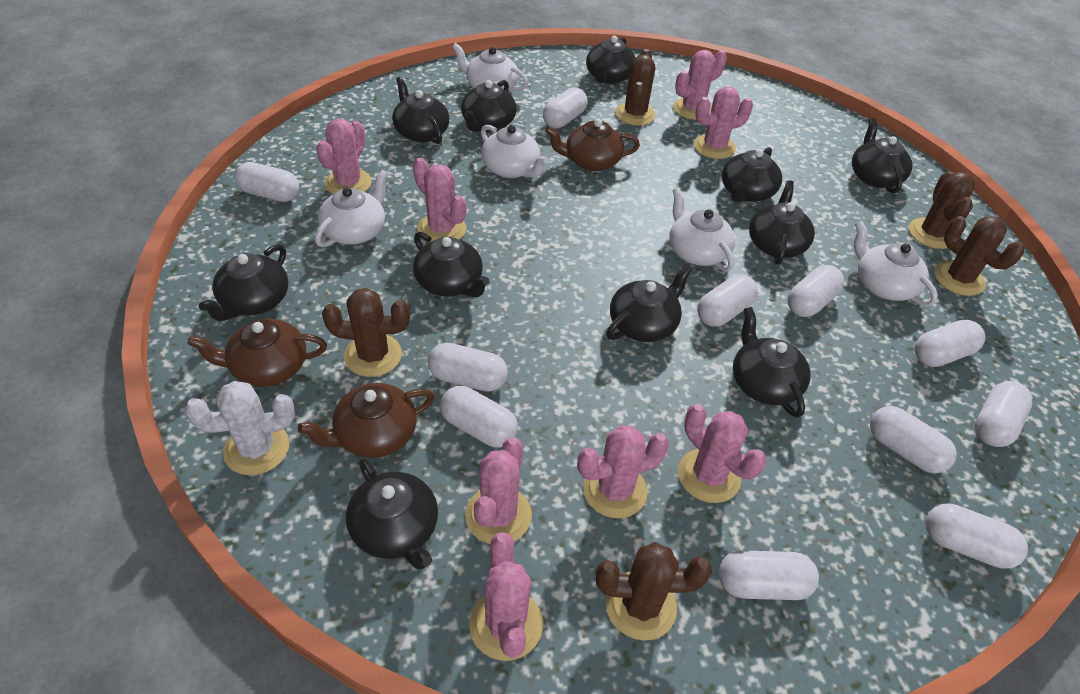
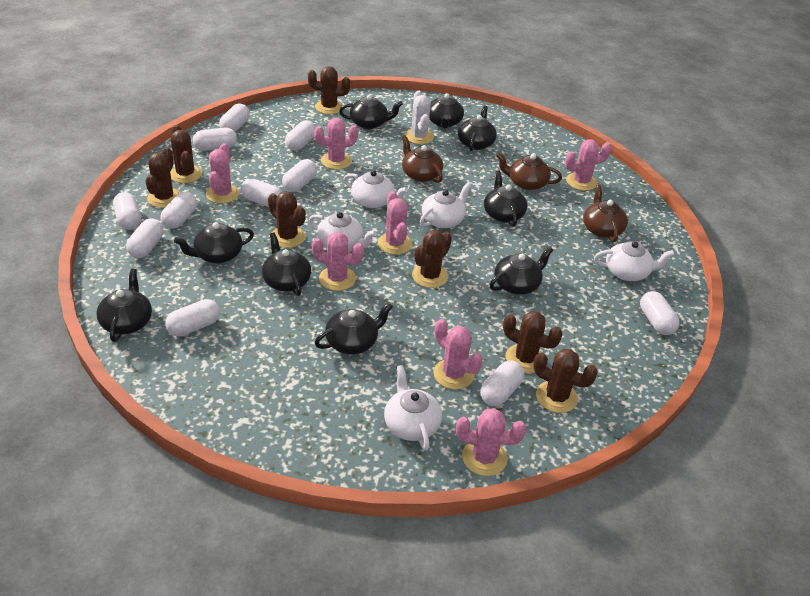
black teapot: [199,244,288,321] [346,458,438,569] [392,77,450,144] [413,232,489,298] [461,80,517,132] [586,36,636,84] [606,264,692,342] [722,147,782,202] [733,307,811,418] [749,180,815,264] [852,118,913,193] = 11 -> [96,268,152,342] [174,222,254,263] [262,232,311,296] [315,302,393,355] [339,94,403,129] [429,92,464,128] [458,106,497,151] [484,171,528,227] [490,247,553,295] = 9
brown cactus: [322,288,410,377] [596,542,712,641] [615,49,656,125] [909,171,975,249] [934,216,1024,296] = 5 -> [146,147,181,208] [170,125,202,183] [268,191,306,248] [308,66,350,114] [412,230,452,288] [503,311,562,373] [533,349,598,413] = 7
pink cactus: [316,119,372,194] [413,158,467,242] [465,437,532,544] [469,532,543,661] [577,425,669,518] [673,50,727,120] [678,404,767,503] [694,86,753,159] = 8 -> [206,143,240,204] [312,232,364,291] [314,118,358,170] [378,191,413,255] [433,319,483,389] [456,408,526,476] [565,139,612,191] = 7

